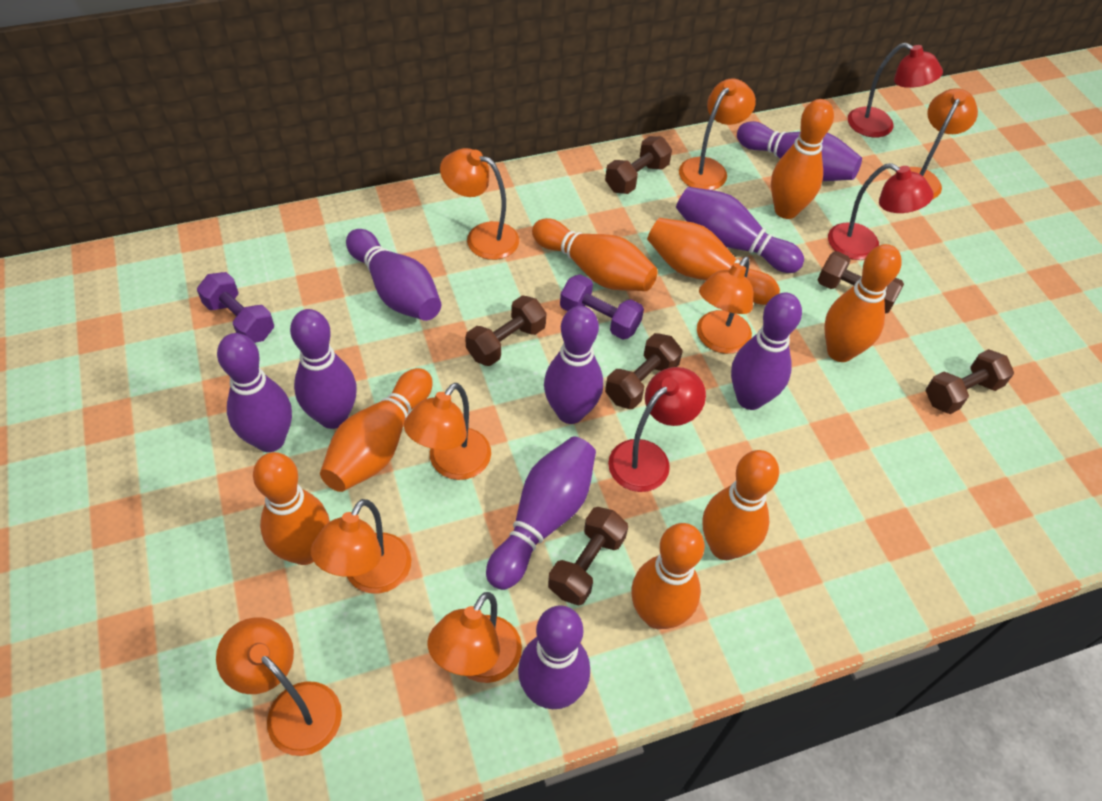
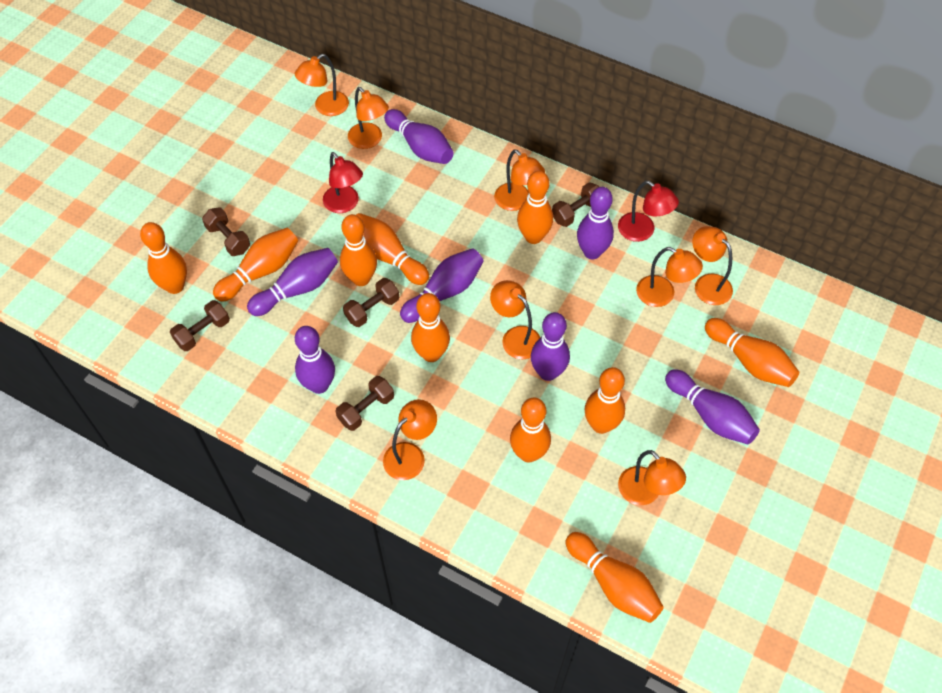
brown dumbbell: [465,295,546,366] [548,507,628,606] [605,136,672,194] [605,333,682,409] [818,251,904,313] [926,349,1014,414] = 6 -> [170,300,230,351] [202,207,250,256] [335,376,394,431] [343,278,399,327] [552,182,599,227] = 5
orange bowling pin: [253,452,330,565] [320,368,433,492] [532,218,658,291] [631,523,705,629] [647,218,780,305] [703,450,779,560] [771,99,834,219] [824,244,902,362] = 8 -> [140,222,187,294] [213,228,298,302] [340,214,377,286] [356,213,429,285] [411,293,450,362] [510,397,551,463] [517,171,553,244] [565,532,664,623] [584,367,625,434] [705,318,799,387] = 10
purple bowling pin: [217,333,292,452] [290,309,357,429] [346,229,441,321] [486,436,596,590] [518,605,590,709] [544,306,603,424] [676,187,804,273] [731,293,802,410] [737,121,862,181] = 9 -> [247,248,338,316] [295,326,335,394] [384,109,454,164] [400,248,484,323] [531,312,570,381] [577,187,614,259] [665,369,760,444] = 7
purple dumbbell: [197,272,274,343] [560,274,644,339] = 2 -> none = 0
red lamp: [608,367,706,492] [828,163,934,260] [848,43,943,137] = 3 -> [323,152,363,213] [618,181,679,242] = 2

